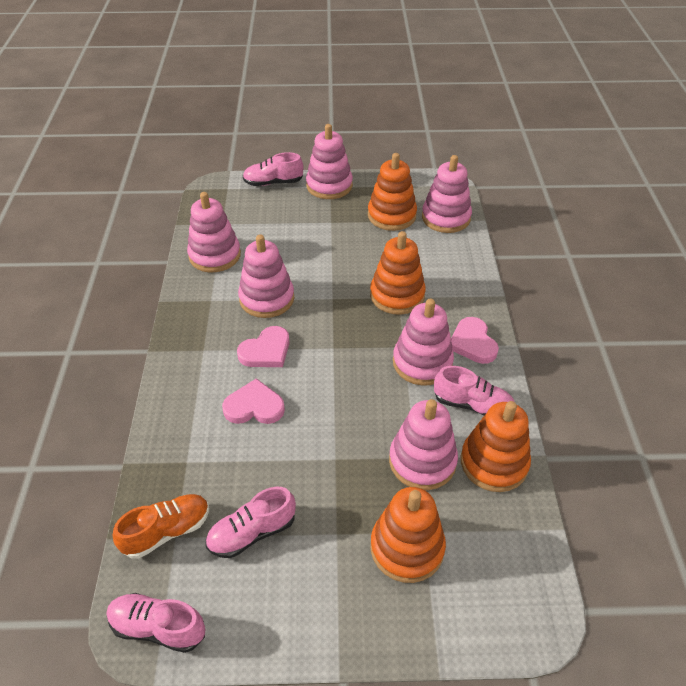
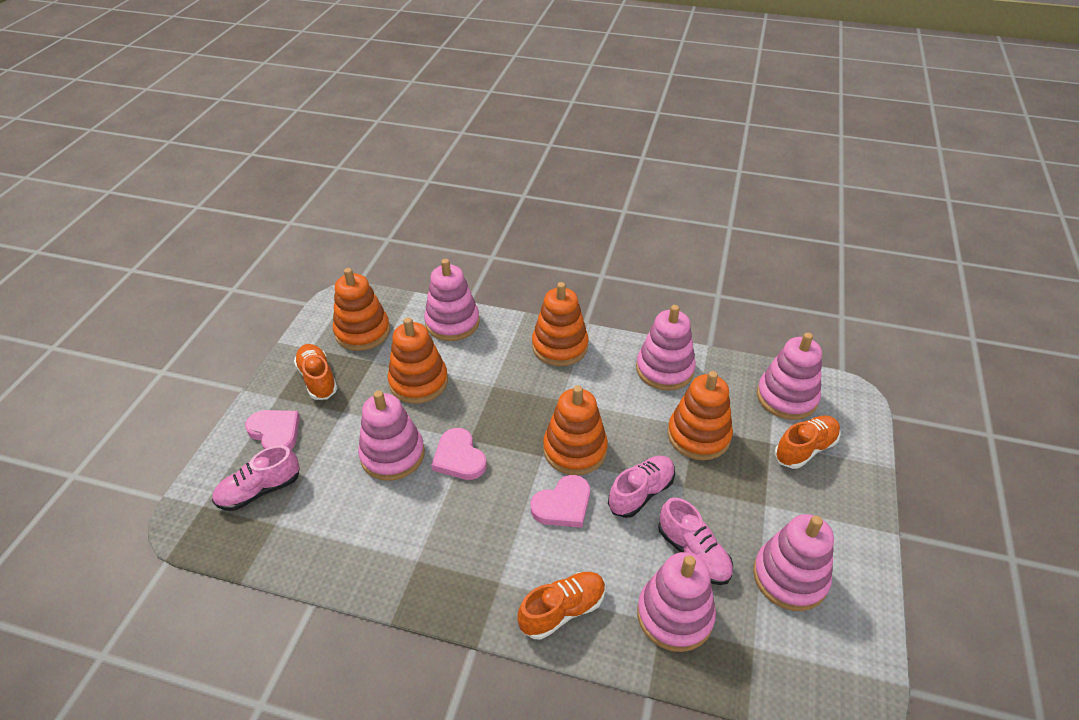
orange shoe: [113,494,209,559] = 1 -> [294,344,337,400] [517,572,606,640] [775,415,841,469] = 3
orange stacking toy: [368,153,417,231] [370,231,426,315] [371,487,446,583] [461,401,531,492] = 4 -> [333,268,390,351] [388,317,448,404] [532,282,588,366] [543,385,608,475] [668,371,733,460] = 5
pink shoe: [107,593,205,653] [205,487,296,558] [243,152,303,186] [434,366,515,416] = 4 -> [212,446,300,511] [608,456,675,518] [658,498,733,585] = 3

